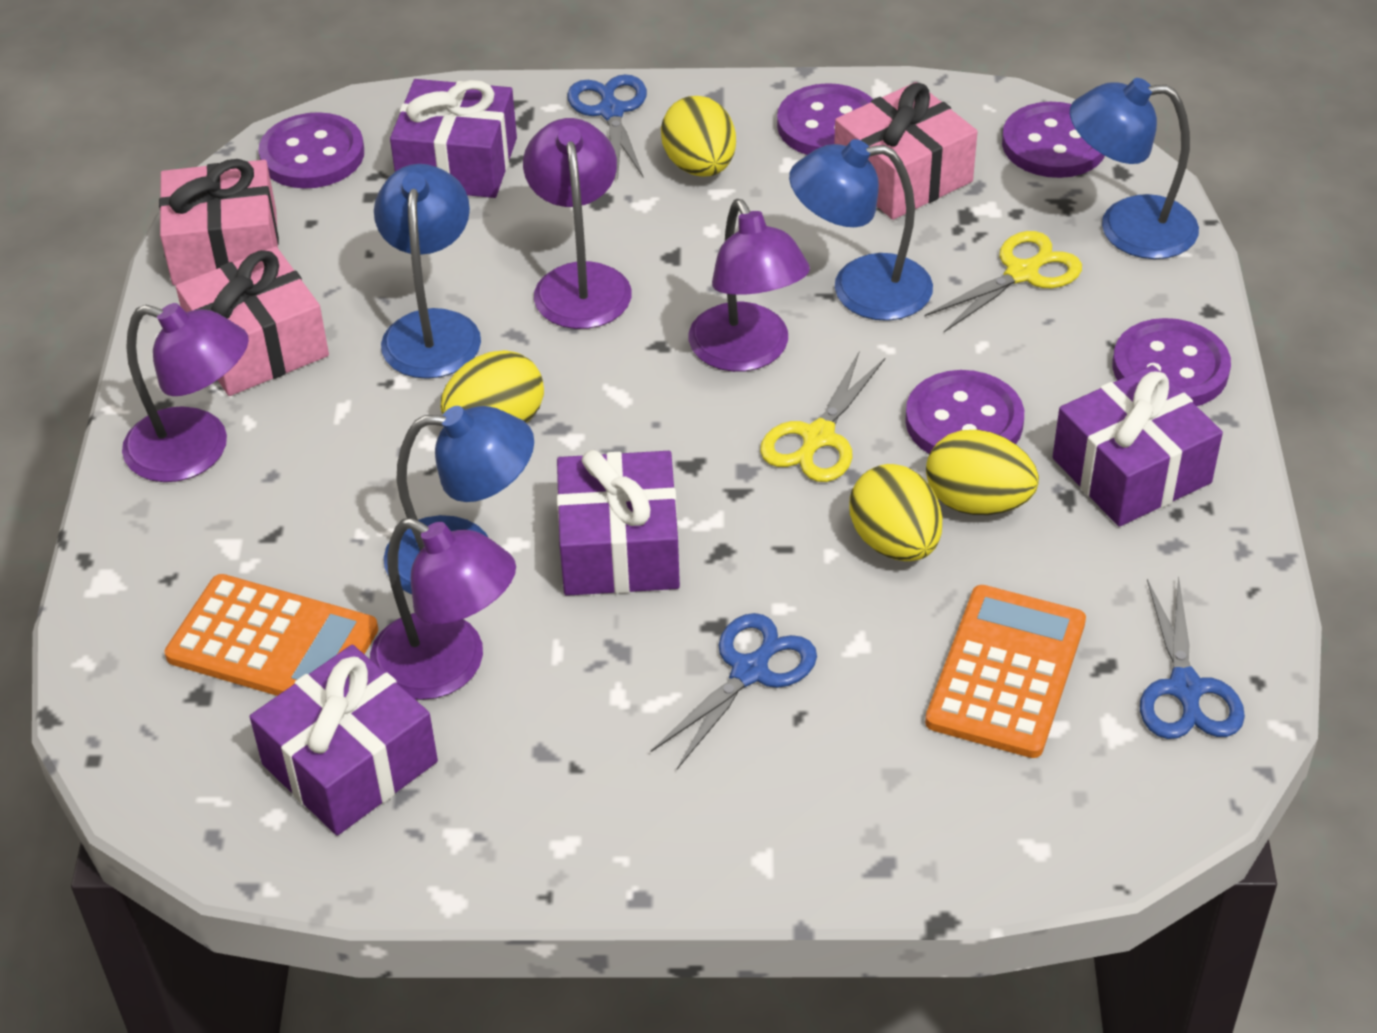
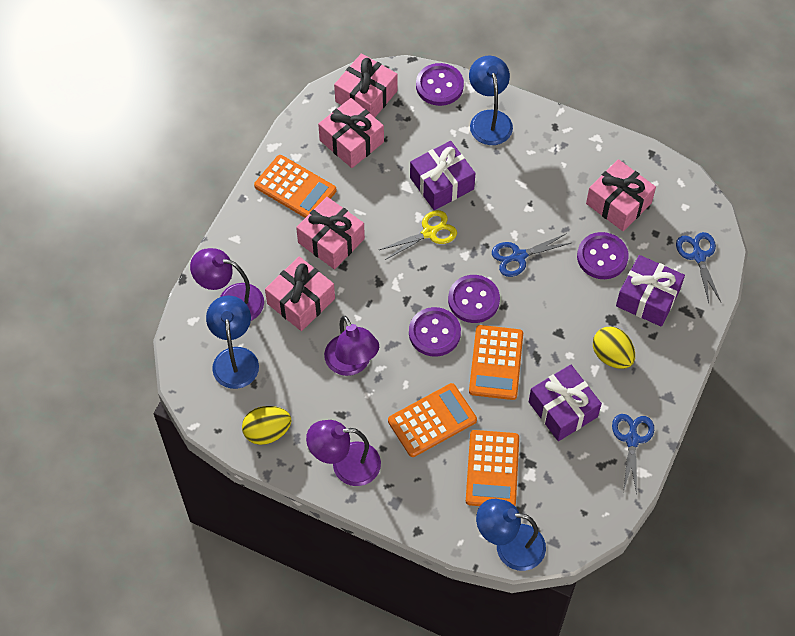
blue lamp: [374,164,481,379] [384,406,534,594] [789,139,933,321] [1070,78,1199,259] = 4 -> [206,296,259,389] [469,56,513,145] [476,499,546,571] = 3
orange calculator: [164,574,378,696] [925,585,1086,758] = 2 -> [254,155,336,218] [388,383,477,457] [466,430,519,506] [469,325,523,400] = 4
pink gift: [159,159,279,286] [176,247,329,396] [834,82,978,220] = 3 -> [265,256,335,331] [296,197,365,269] [318,98,384,168] [334,53,398,117] [586,159,656,231] = 5
purple button: [258,112,364,189] [777,83,873,155] [905,370,1024,454] [1002,102,1105,178] [1113,318,1231,406] = 5 -> [409,307,461,357] [416,63,464,106] [448,275,500,323] [577,232,629,279] = 4
purple gift: [250,645,438,836] [390,79,517,198] [557,450,680,596] [1053,365,1223,527] = 4 -> [410,141,475,210] [529,364,602,441] [616,255,685,327] = 3
purple lamp: [122,303,249,482] [370,518,516,700] [523,118,632,329] [689,199,810,372] = 4 -> [190,248,264,321] [306,420,381,486] [324,316,379,376] = 3
yellow egg: [441,350,544,423] [661,96,736,176] [849,464,942,561] [926,430,1039,515] = 4 -> [242,406,291,445] [593,326,635,369] = 2
yellow scissors: [760,350,885,482] [925,231,1082,332] = 2 -> [379,210,457,260] = 1

